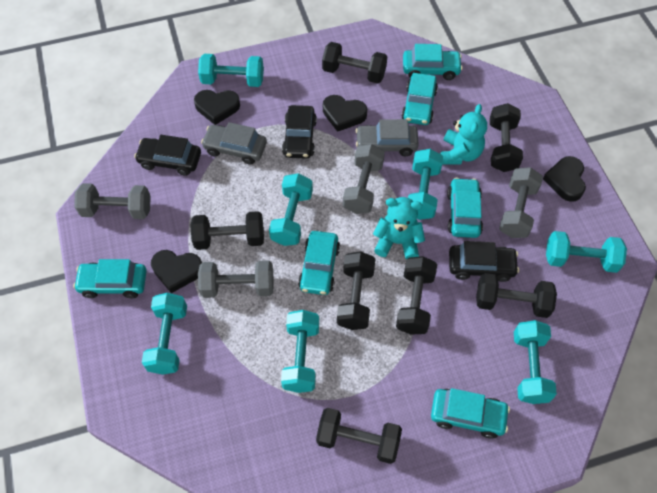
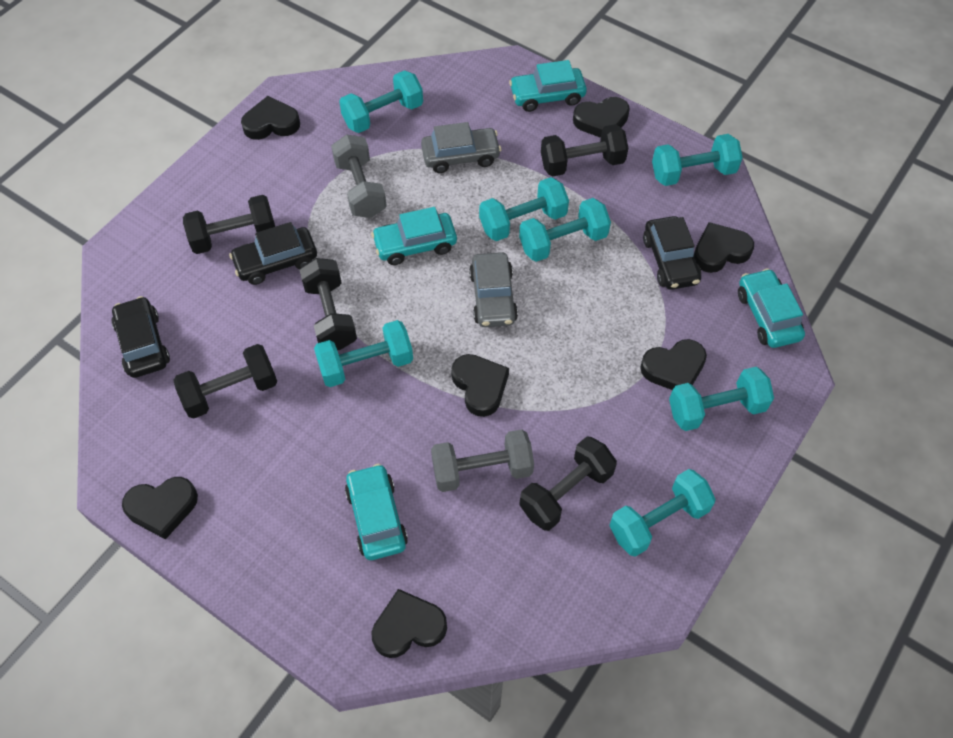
black dumbbell: [190,211,264,250] [316,408,402,464] [322,42,387,83] [337,251,375,330] [396,256,437,335] [476,273,557,318] [490,103,523,172] = 7 -> [173,344,277,419] [183,195,275,254] [300,258,357,350] [519,437,617,531] [541,124,628,177] = 5
black heart: [151,250,202,293] [194,90,240,125] [323,95,367,132] [543,156,586,202] = 4 -> [122,477,198,540] [241,96,300,140] [371,589,447,658] [451,354,509,417] [573,97,630,138] [640,339,707,390] [694,222,754,273] = 7
grey dumbbell: [74,183,151,219] [198,260,274,298] [343,144,385,214] [499,167,543,238] = 4 -> [331,134,387,218] [431,429,534,492] = 2
turquoise car: [73,259,147,298] [298,231,340,295] [401,73,438,125] [403,44,463,80] [431,388,510,439] [447,178,483,238] = 6 -> [345,464,408,560] [371,207,457,265] [509,60,587,112] [738,269,805,348] = 4
turquoise teddy bear: [373,197,425,260] [440,104,487,165] = 2 -> none = 0

